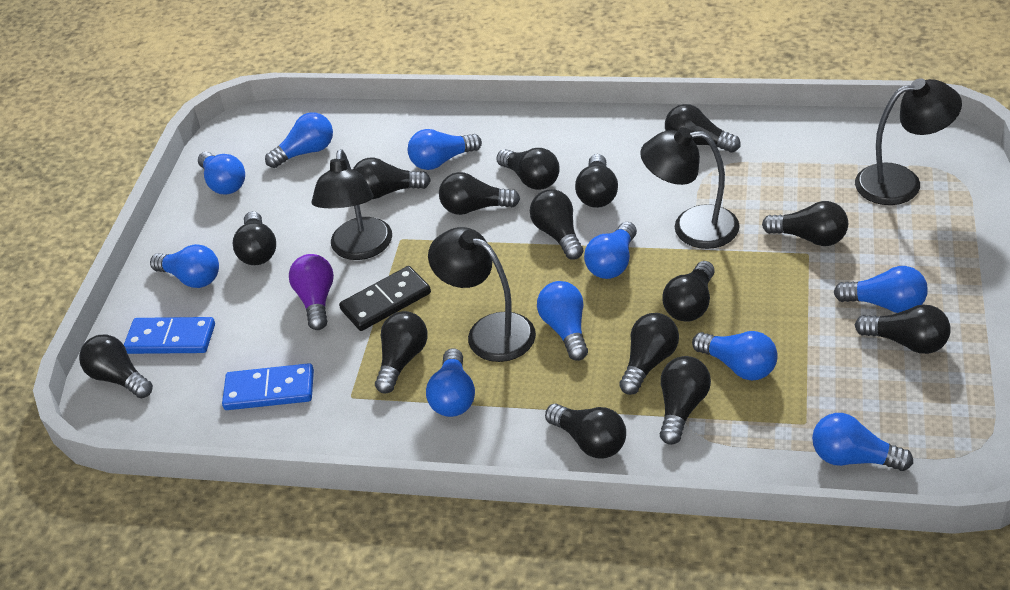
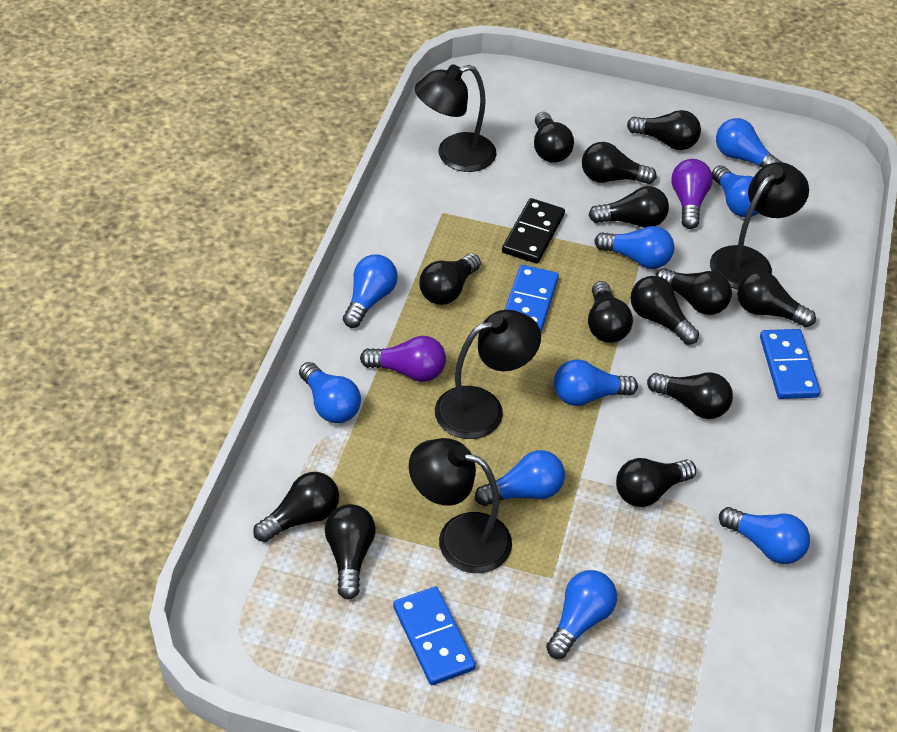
black light bulb: [79,334,153,398] [233,211,276,265] [353,158,431,199] [375,311,428,394] [439,172,520,215] [496,148,560,190] [530,189,583,260] [545,403,626,458] [575,154,618,208] [619,313,679,395] [660,356,711,445] [662,261,715,322] [665,104,740,153] [762,201,848,246] [855,304,951,354] = 15 -> [253,472,339,542] [325,504,376,600] [419,253,481,305] [534,112,574,163] [582,142,657,184] [588,186,669,228] [588,281,633,343] [616,458,696,507] [627,110,701,150] [630,276,699,345] [647,373,733,419] [655,268,732,315] [737,271,816,328] = 13
blue domino: [124,317,215,354] [222,363,314,410] = 2 -> [393,586,476,685] [505,265,559,332] [760,329,820,399] = 3
blue light bulb: [150,244,219,288] [198,152,245,194] [265,112,333,168] [408,129,482,170] [426,348,475,417] [537,281,588,361] [584,222,637,279] [692,331,778,380] [812,413,913,471] [834,266,928,313] = 10 -> [299,362,361,423] [343,255,398,328] [475,450,565,506] [546,570,617,659] [554,360,638,406] [594,226,674,269] [712,165,758,217] [716,118,782,168] [719,507,810,564] = 9
purple light bulb: [289,254,334,330] = 1 -> [360,336,446,382] [671,159,713,229] = 2

